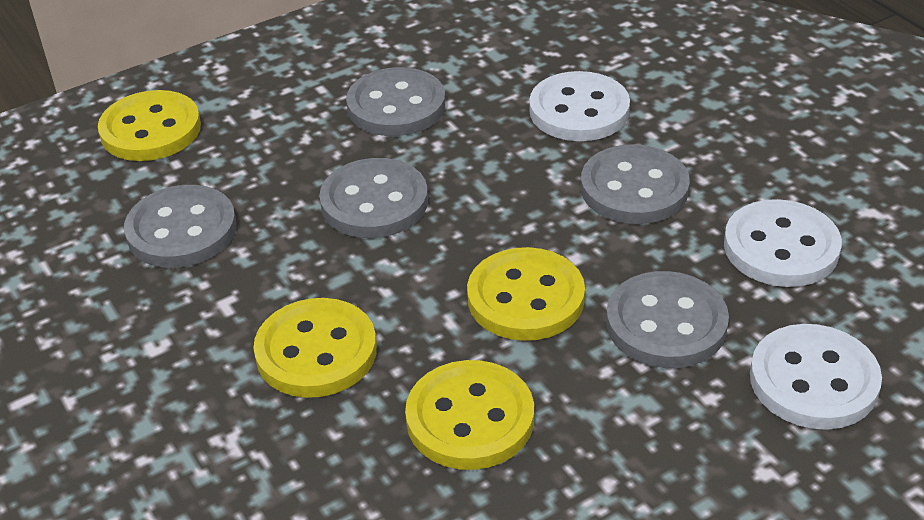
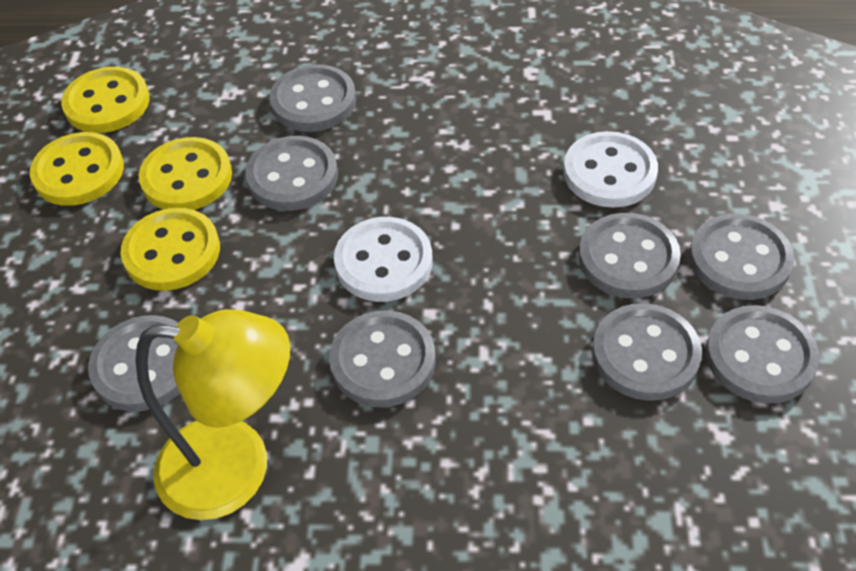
grey button: [124,185,237,268] [319,158,428,238] [346,67,446,136] [581,144,690,224] [606,271,729,368] = 5 -> [88,315,180,412] [245,136,338,211] [270,64,356,132] [329,310,436,407] [579,213,681,298] [592,303,702,401] [689,214,794,300] [706,305,819,404] = 8
white button: [529,71,630,141] [724,199,842,287] [750,324,882,430] = 3 -> [334,217,433,302] [564,131,658,208] = 2
yellow lamp: none = 0 -> [135,309,290,520] = 1

